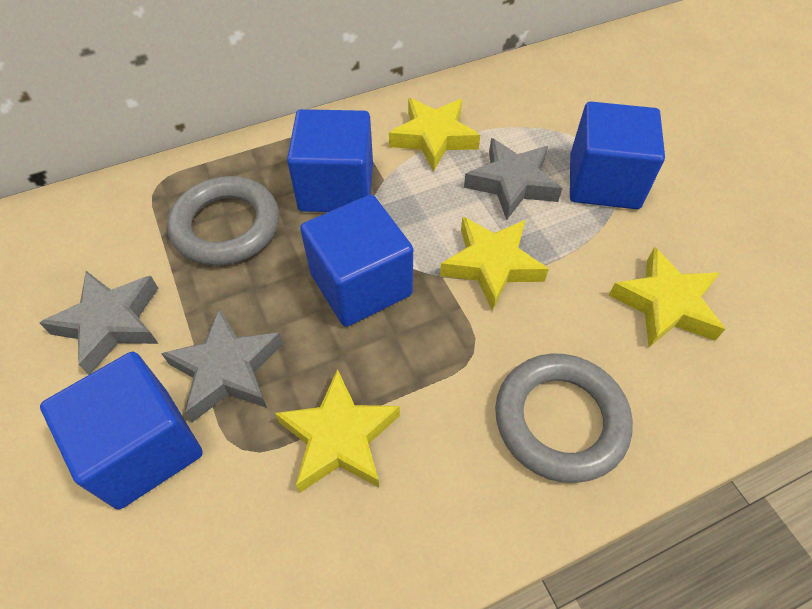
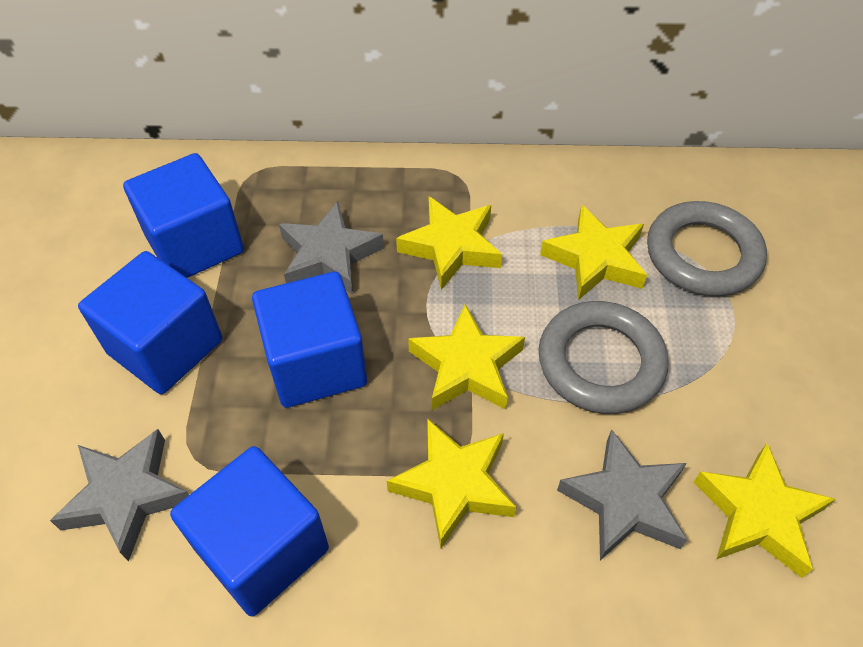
yellow star: [275,369,400,492] [389,98,480,171] [440,217,549,311] [609,247,725,347] = 4 -> [387,419,516,548] [396,196,502,290] [408,304,525,410] [540,205,647,300] [693,443,835,578] = 5

